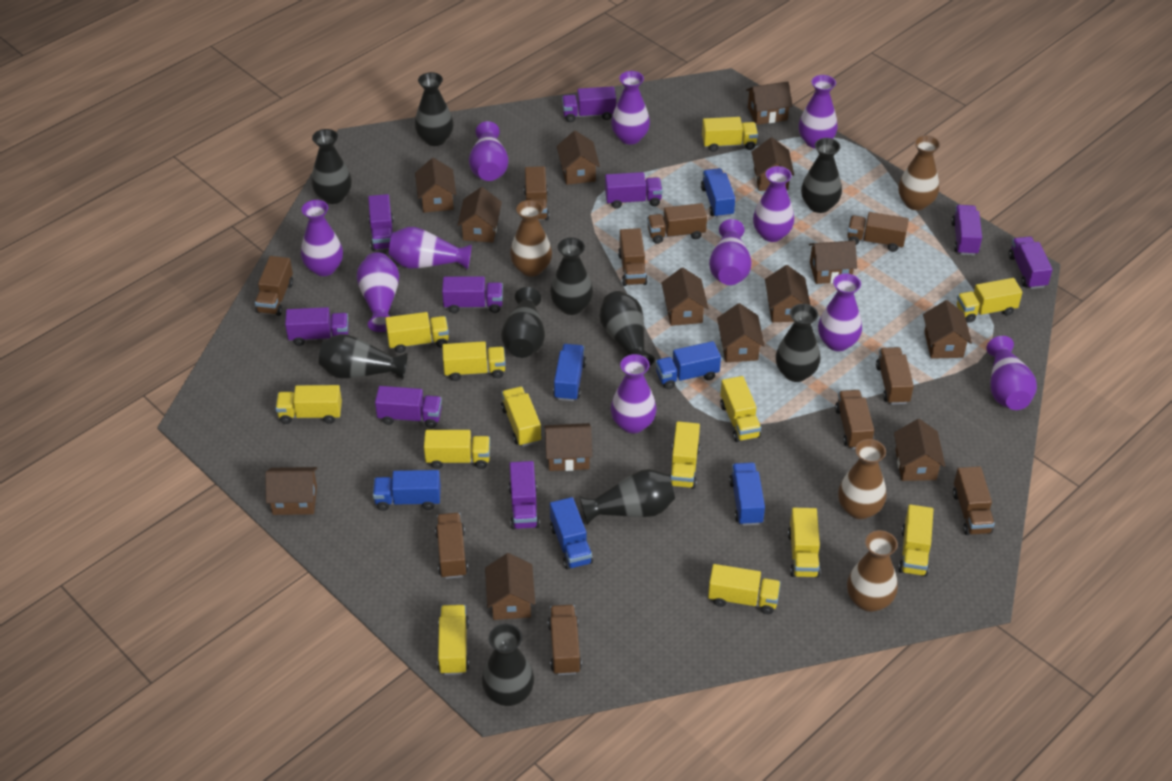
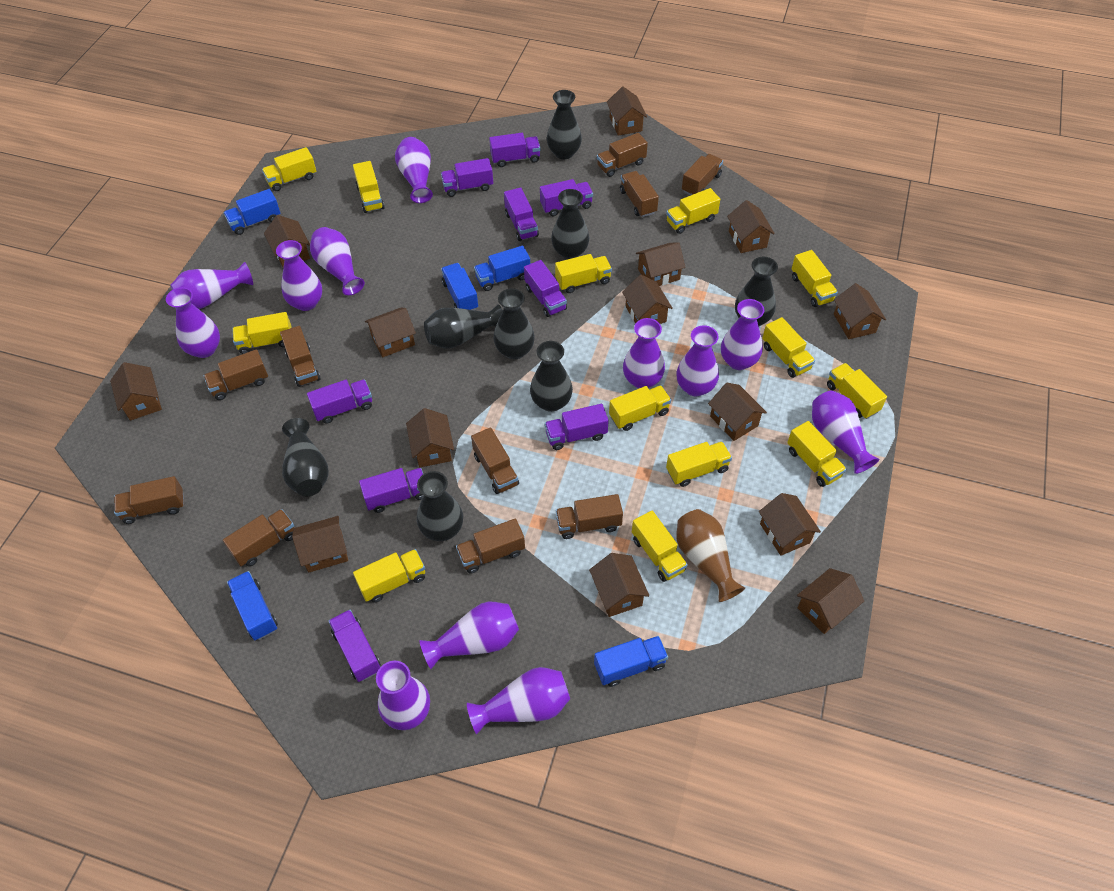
black vase: [311,129,352,204] [319,334,408,380] [415,72,454,146] [482,624,534,706] [501,287,545,358] [550,238,593,315] [580,469,675,525] [599,291,654,367] [776,304,820,382] [801,138,842,213] = 10 -> [282,418,328,496] [417,471,463,541] [424,304,503,349] [493,288,535,359] [530,341,573,412] [547,90,582,159] [551,189,589,259] [735,257,778,326] = 8
blue truck: [373,470,441,511] [550,497,593,570] [553,344,586,401] [655,341,721,389] [701,168,735,218] [729,462,765,526] = 6 -> [224,189,280,235] [227,571,278,640] [441,263,478,310] [474,246,530,291] [594,636,668,687] = 5
brown vase: [510,200,552,276] [838,439,887,519] [847,530,898,612] [898,135,940,210] = 4 -> [676,509,745,602] = 1
purple vase: [301,200,343,276] [357,252,399,332] [389,227,472,270] [469,121,509,181] [611,71,650,145] [611,354,657,433] [709,219,752,285] [753,166,794,242] [799,75,838,148] [818,273,862,351] [986,336,1037,410] = 11 -> [166,287,220,358] [171,262,253,309] [276,240,322,311] [310,227,365,295] [376,661,430,730] [395,137,433,203] [419,601,519,669] [467,667,570,734] [623,318,665,388] [676,325,719,397] [721,299,765,370] [812,390,879,474] = 12

